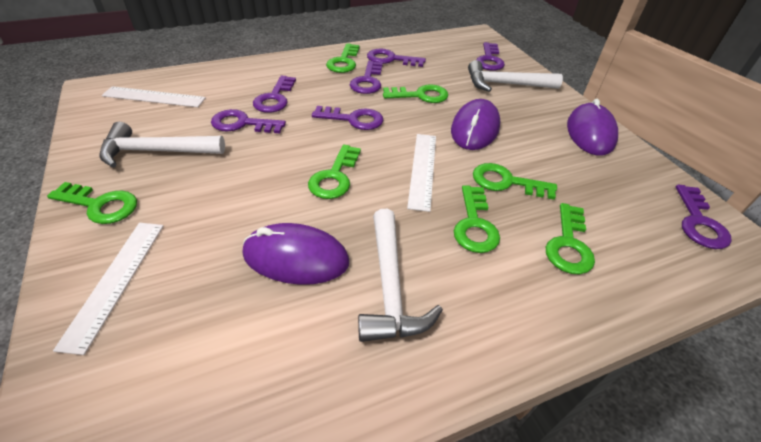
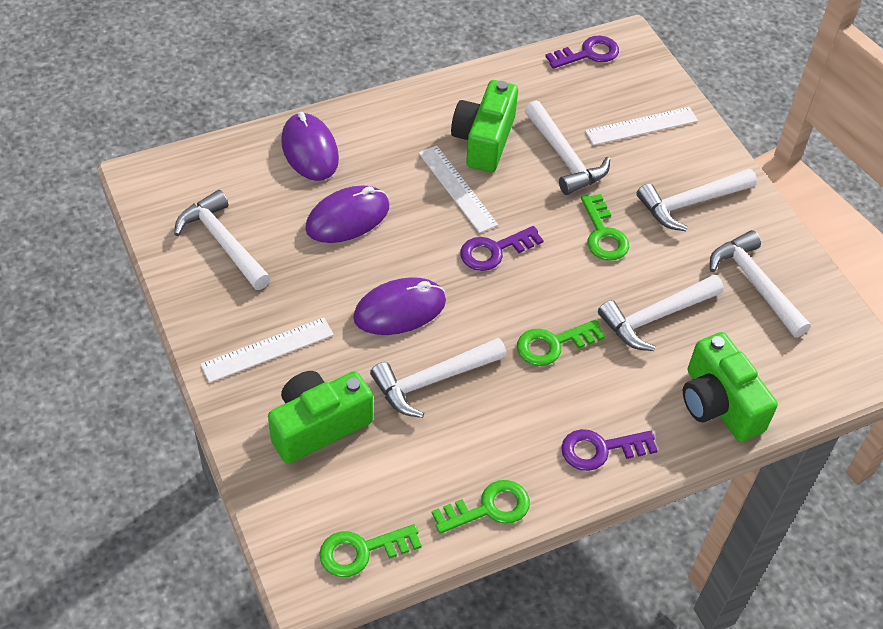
green camera: none = 0 -> [268,371,373,464] [451,80,518,172] [683,332,778,442] = 3
green key: [47,182,137,224] [308,144,361,199] [326,43,360,73] [383,84,448,103] [454,185,500,253] [473,163,557,200] [546,203,595,274] = 7 -> [319,524,422,577] [432,480,530,534] [517,320,605,366] [581,194,629,261] = 4
purple key: [211,109,286,133] [253,76,296,113] [312,106,383,130] [350,61,383,94] [367,49,426,67] [476,42,505,71] [676,184,732,249] = 7 -> [460,226,544,271] [545,36,619,69] [561,429,658,471] = 3
white hammer: [100,122,225,168] [358,209,443,342] [468,60,563,92] = 3 -> [174,190,271,290] [370,338,507,418] [525,101,610,195] [598,275,724,351] [636,169,757,231] [710,230,811,338] = 6

